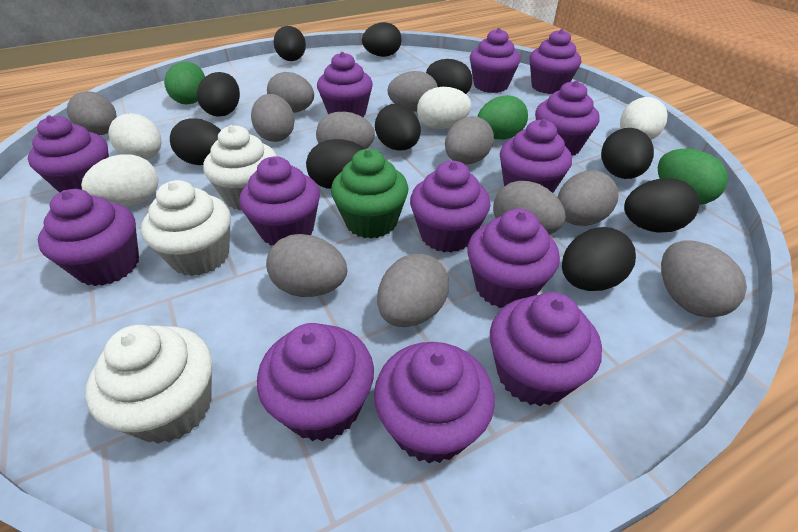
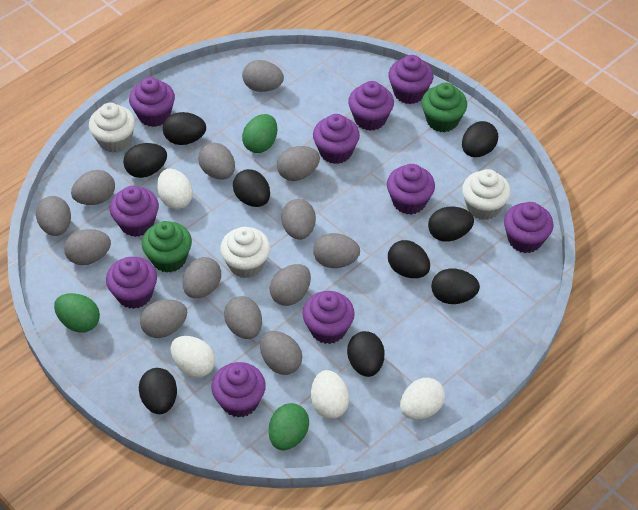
black egg: [170,118,221,165] [197,72,240,117] [274,26,306,61] [306,139,365,189] [362,22,402,57] [375,104,421,150] [426,59,472,94] [562,227,636,291] [601,128,654,179] [624,178,699,233] = 10 -> [123,143,167,178] [139,368,177,414] [163,112,206,145] [233,169,270,207] [347,331,385,377] [388,240,430,278] [428,207,474,242] [431,269,480,304] [462,121,498,157] = 9
green cupcake: [331,149,408,239] = 1 -> [142,221,192,273] [422,83,467,132] = 2
grey egg: [67,91,117,135] [251,94,295,142] [266,234,347,297] [267,72,314,113] [316,112,375,149] [377,254,449,327] [388,71,438,112] [445,116,494,165] [493,181,566,235] [557,171,619,226] [661,240,747,318] = 11 -> [36,196,71,236] [64,229,111,265] [71,170,115,205] [140,299,187,338] [183,257,221,298] [198,143,235,180] [224,296,262,339] [242,60,284,92] [260,331,302,375] [270,264,311,306] [277,146,320,181] [281,199,316,240] [313,233,360,268] = 13
purple cupcake: [28,115,109,193] [38,189,139,286] [239,156,320,246] [257,323,374,442] [317,52,373,117] [374,342,495,463] [410,161,490,253] [467,209,560,308] [470,28,520,93] [490,292,602,406] [500,119,572,193] [529,29,581,94] [535,81,600,155] = 13 -> [106,257,157,309] [110,186,159,237] [129,77,175,127] [211,362,266,418] [302,291,355,344] [313,114,360,164] [348,81,394,131] [387,164,435,215] [388,55,433,104] [504,202,553,253] = 10

